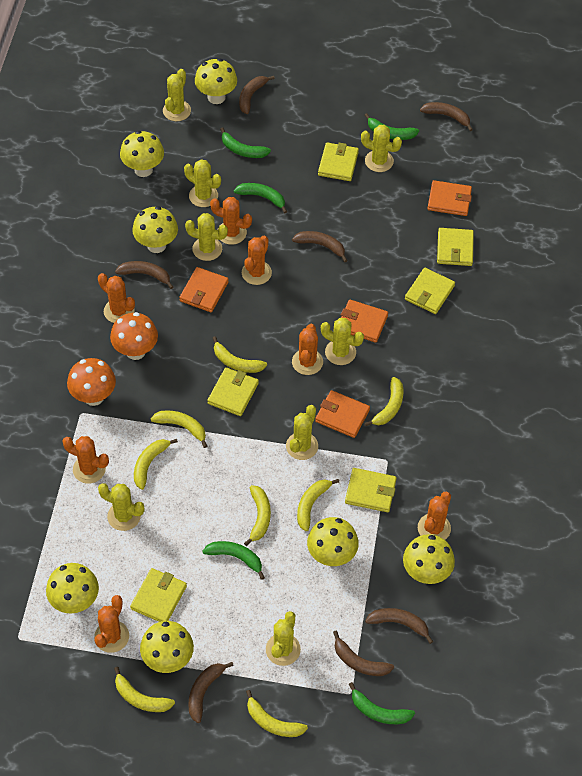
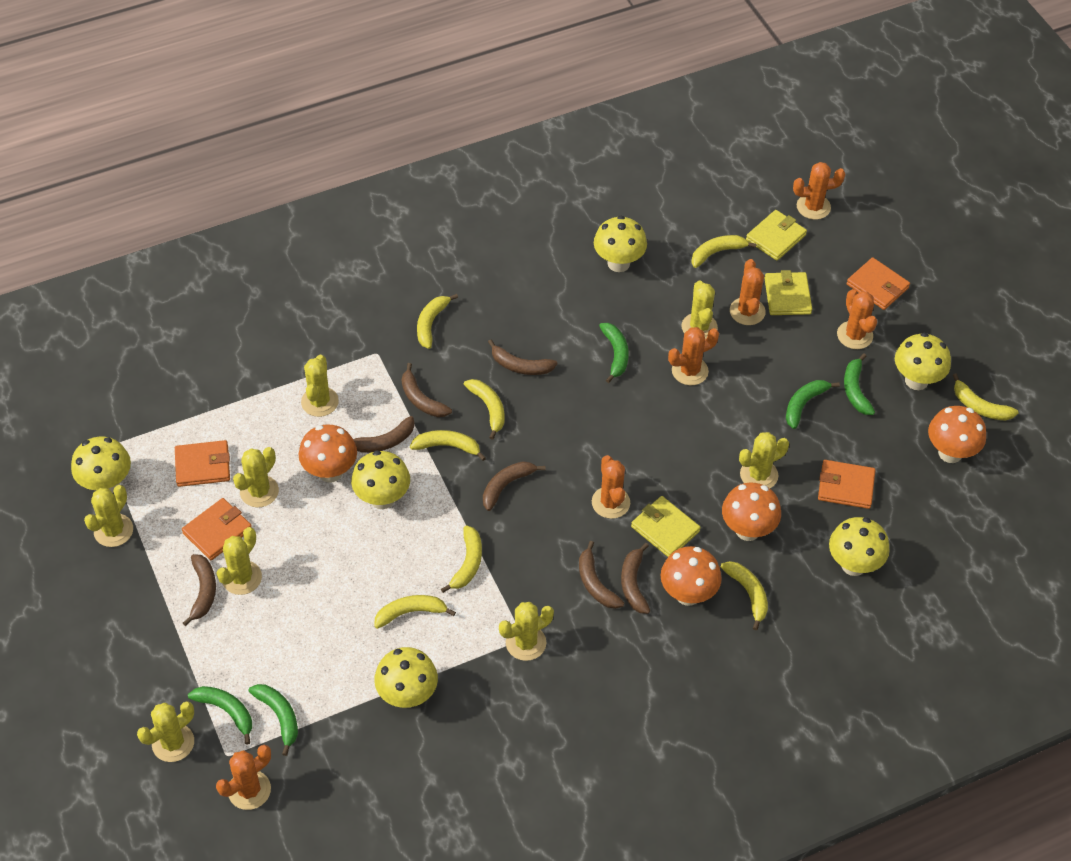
orange cactus: [63,436,109,484] [94,595,129,653] [98,273,135,323] [210,197,252,245] [242,236,272,285] [292,324,323,375] [418,491,451,540] = 7 -> [216,745,271,810] [592,455,630,519] [668,327,719,385] [730,259,766,325] [793,162,845,220] [837,289,877,349] = 6
orange mushroom: [67,358,116,406] [110,312,158,360] = 2 -> [299,424,357,482] [661,546,722,606] [722,482,781,541] [928,406,986,463] = 4
yellow mushroom: [46,563,99,614] [120,131,164,177] [132,206,178,253] [140,621,194,673] [195,58,237,104] [307,517,359,566] [403,534,455,584] = 7 -> [71,437,131,493] [351,450,410,509] [374,647,438,708] [594,216,647,272] [829,517,890,576] [895,333,951,390] = 6
yellow wallet: [130,568,187,622] [207,367,259,416] [318,142,359,181] [345,468,397,512] [405,268,455,314] [437,228,474,266] = 6 -> [631,496,701,557] [746,210,807,261] [764,270,812,315] = 3

